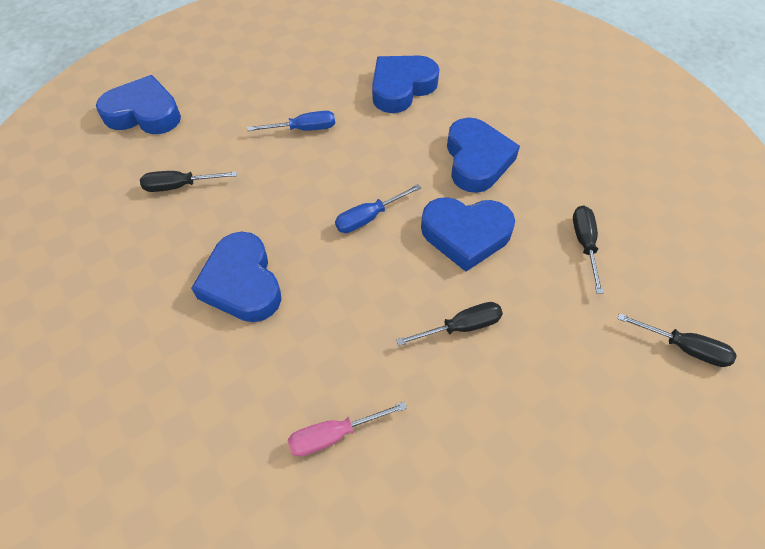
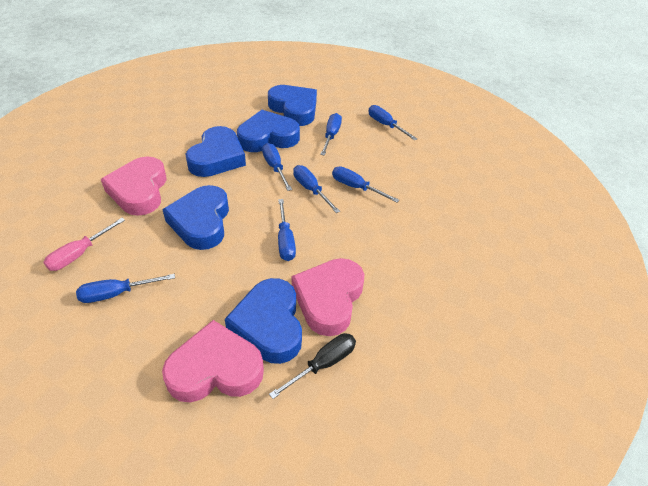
black screwdriver: [140,171,237,192] [396,302,503,346] [573,205,603,294] [618,313,737,367] = 4 -> [269,333,356,399] = 1
blue screwdriver: [247,111,335,131] [335,184,421,233] = 2 -> [76,274,175,303] [262,143,292,191] [278,199,296,261] [293,165,340,213] [320,113,342,156] [332,166,399,203] [368,105,417,141] = 7
pink heart: none = 0 -> [101,156,167,216] [162,320,264,402] [292,258,364,336] = 3

